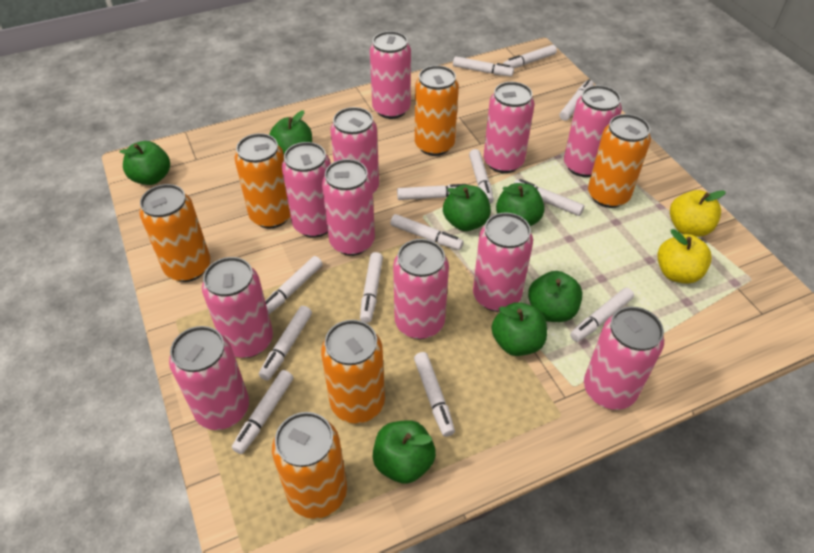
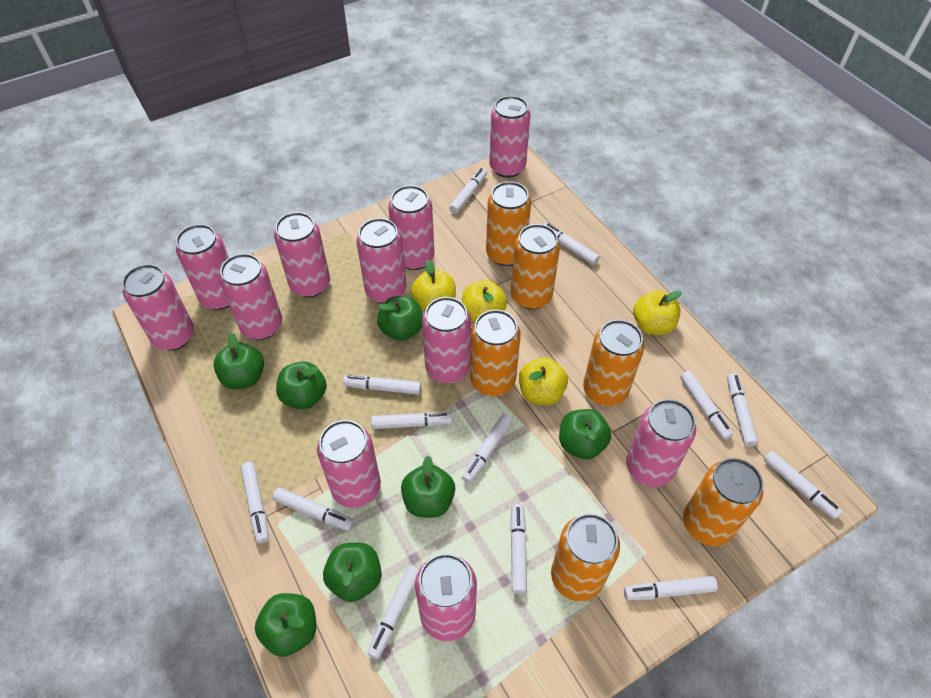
yellow apple: [657,229,712,284] [670,190,726,237] = 2 -> [411,260,456,311] [462,280,507,322] [519,357,568,405] [633,290,682,335] = 4

